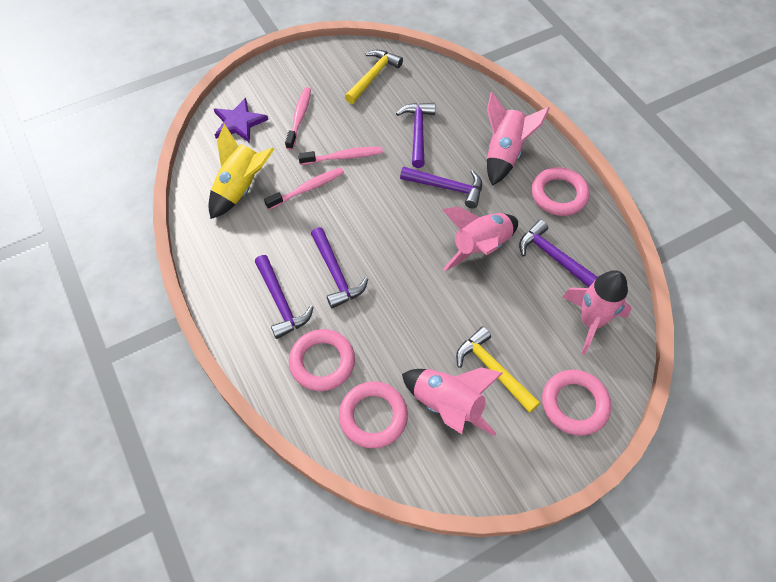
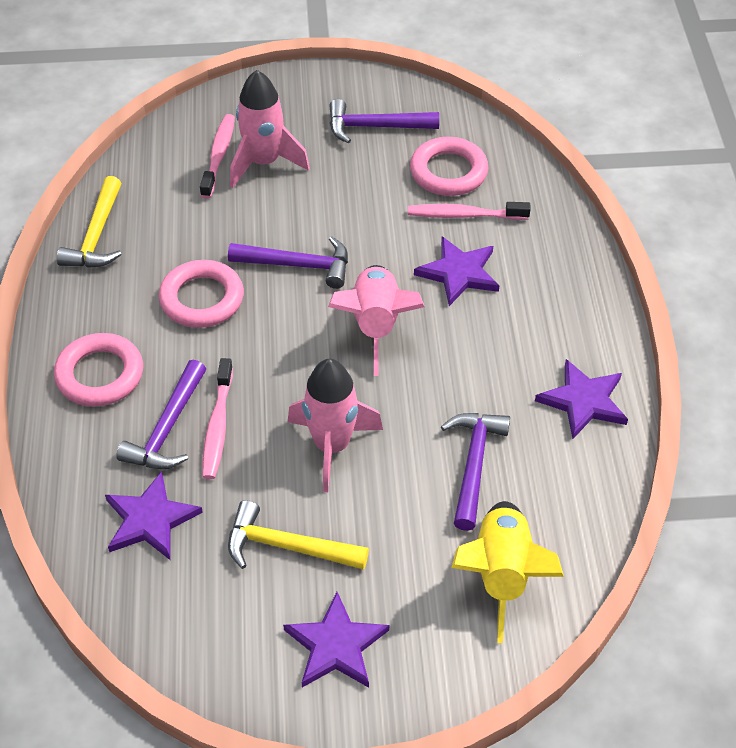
pink ring: [289,329,355,391] [339,381,408,448] [531,167,589,216] [542,370,611,436] = 4 -> [54,333,143,407] [159,260,244,328] [410,137,488,196] = 3
pink rocket: [402,367,503,436] [443,207,518,271] [487,92,550,186] [562,270,632,355] = 4 -> [230,70,310,188] [288,359,383,492] [328,265,425,376] = 3
purple hammer: [255,255,314,339] [311,227,368,309] [396,103,435,168] [400,166,482,208] [519,220,598,287] = 5 -> [116,360,206,469] [228,236,348,289] [329,99,439,143] [441,413,510,531] = 4
purple star: [214,98,268,143] = 1 -> [105,471,203,561] [283,592,389,688] [414,237,499,306] [535,359,628,439] = 4

